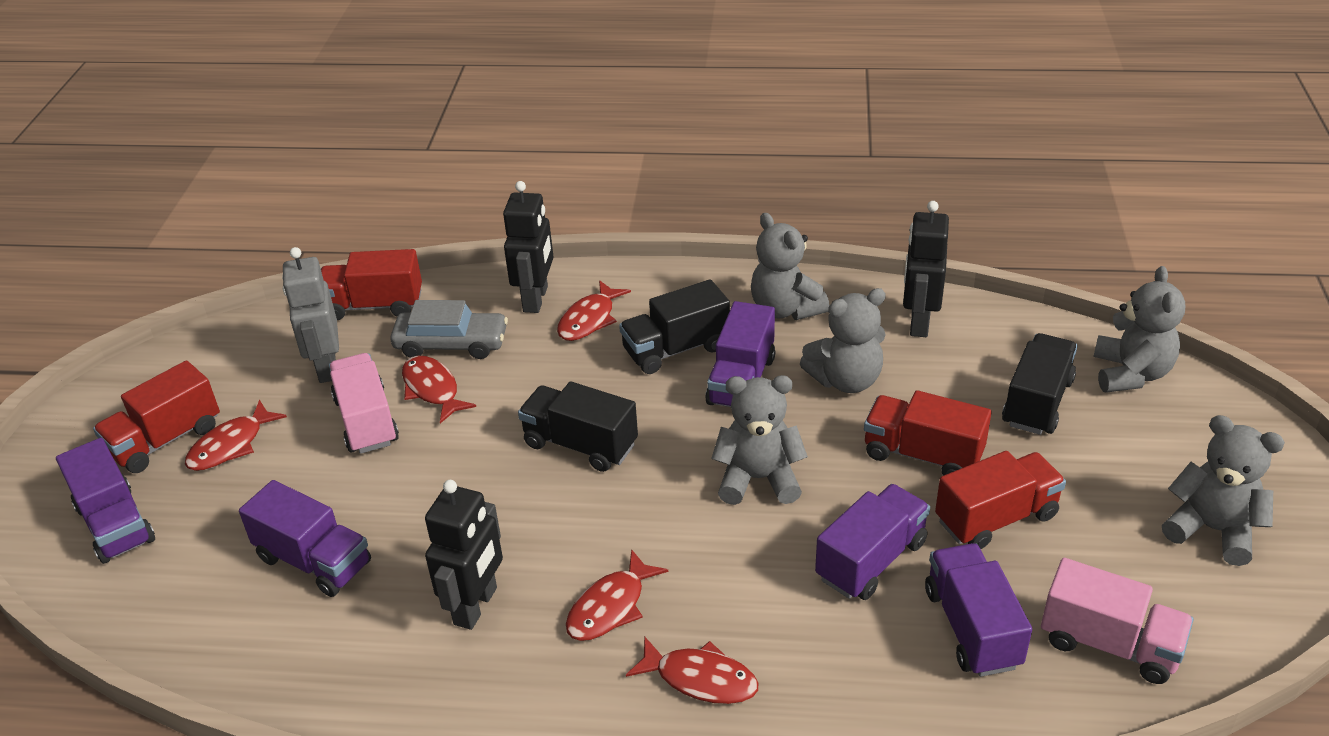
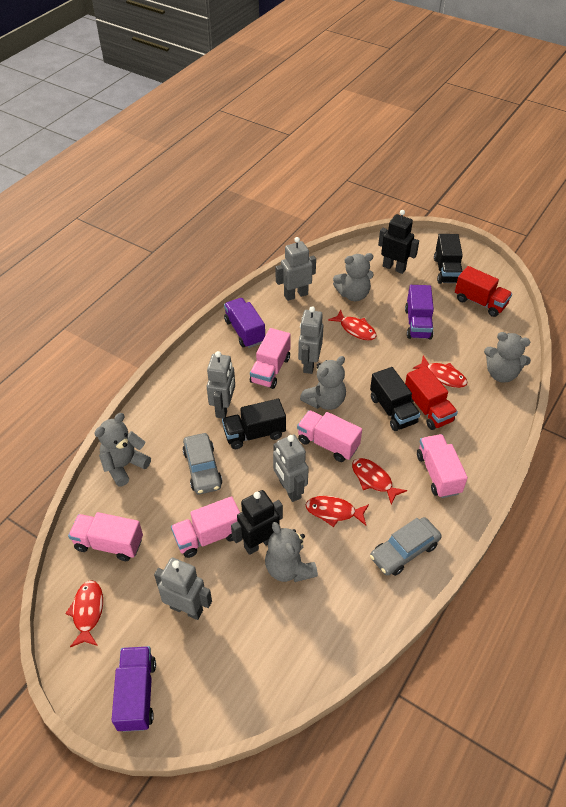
black robot: [425,480,503,630] [503,181,554,313] [903,201,949,337] = 3 -> [231,490,283,555] [378,210,419,274] = 2
grey car: [390,300,508,359] = 1 -> [182,433,222,494] [370,517,442,576] = 2
grey robot: [282,247,339,383] = 1 -> [154,558,212,620] [207,351,235,418] [273,434,309,502] [276,237,316,301] [298,306,324,374] = 5
pink truck: [329,353,399,454] [1041,558,1194,684] = 2 -> [68,512,143,561] [171,496,240,558] [250,328,291,389] [297,410,362,462] [417,434,468,498] = 5
purple truck: [56,438,155,564] [239,480,371,597] [705,301,775,407] [815,484,930,600] [925,543,1032,677] = 5 -> [112,646,156,732] [224,298,265,348] [405,285,434,339] = 3
red truck: [93,361,220,473] [321,249,422,320] [864,390,992,476] [935,451,1066,549] = 4 -> [405,366,458,430] [455,266,512,317] = 2

